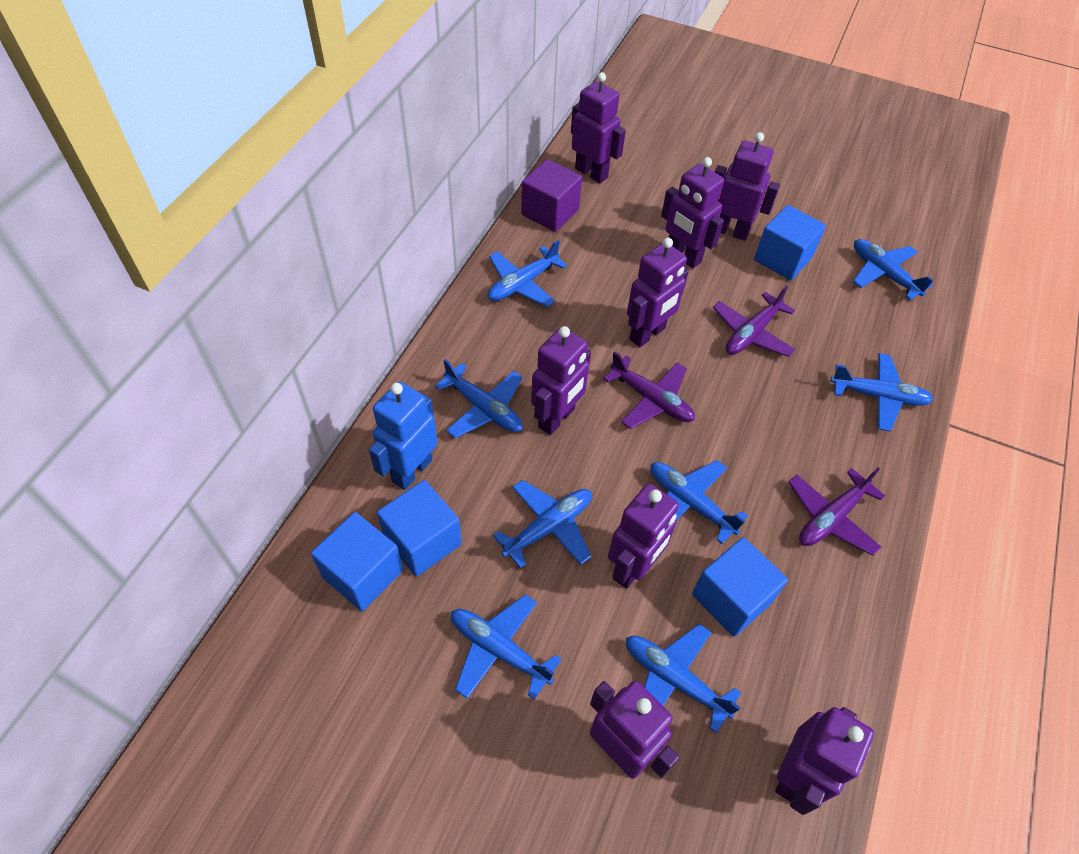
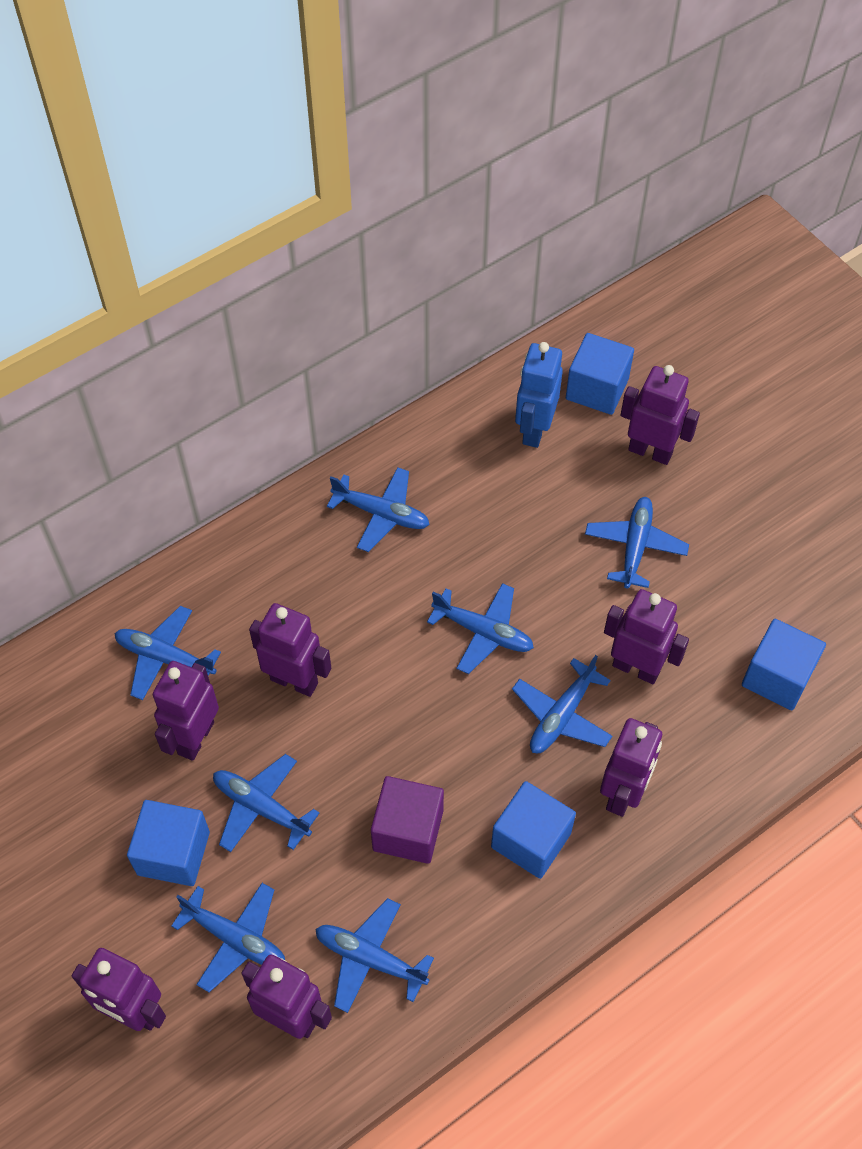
purple plane: [603,351,695,429] [713,285,795,357] [788,468,885,556] = 3 -> none = 0
purple robot: [531,326,591,435] [571,72,626,183] [590,681,679,779] [608,484,679,589] [627,238,689,347] [661,157,724,268] [715,132,780,241] [775,707,874,815] = 8 -> [71,948,166,1031] [153,661,219,761] [241,954,332,1039] [249,603,331,697] [600,718,662,817] [604,589,689,684] [620,365,700,465] = 7

